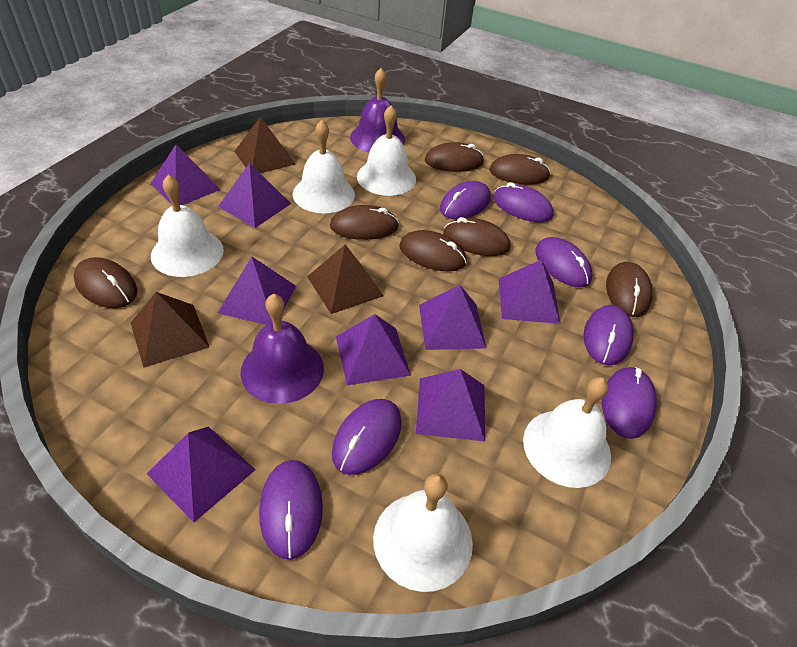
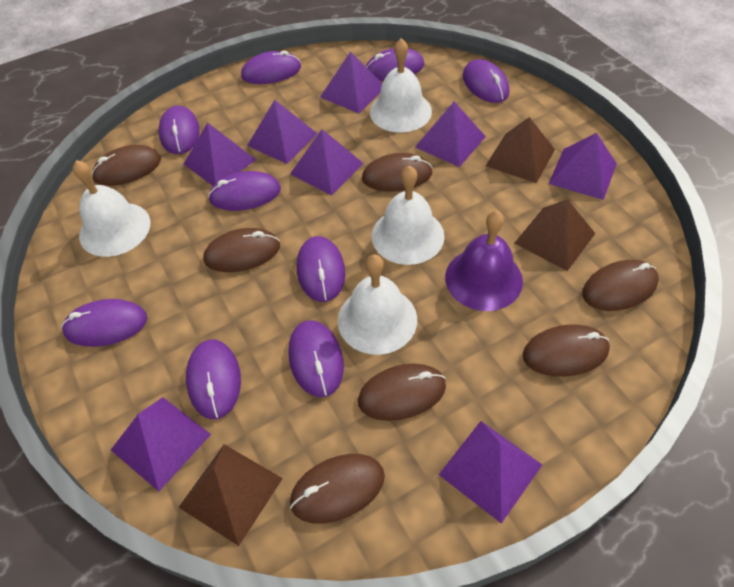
purple bell: [240,294,324,404] [350,68,405,152] = 2 -> [445,211,523,311] = 1
purple mouse: [259,460,323,560] [332,399,402,475] [440,181,491,220] [493,182,554,222] [535,237,592,287] [584,305,634,365] [602,367,657,439] = 7 -> [61,299,147,347] [159,106,200,154] [186,339,241,419] [208,171,281,211] [241,50,301,84] [288,320,344,397] [297,236,345,302] [366,48,424,81] [463,59,509,103] = 9
white bell: [151,175,224,277] [293,120,355,213] [357,105,416,196] [373,474,473,592] [523,377,611,488] = 5 -> [73,160,150,257] [338,254,417,355] [370,38,432,132] [372,165,445,265] = 4

